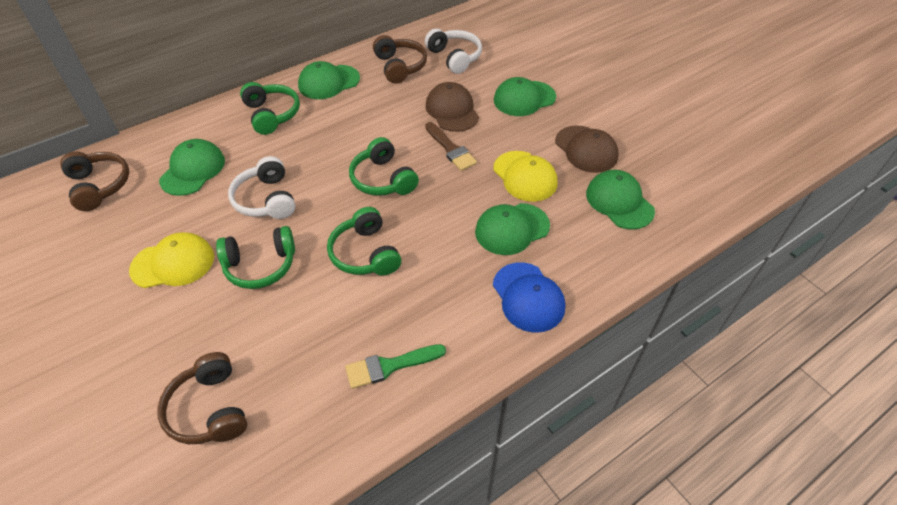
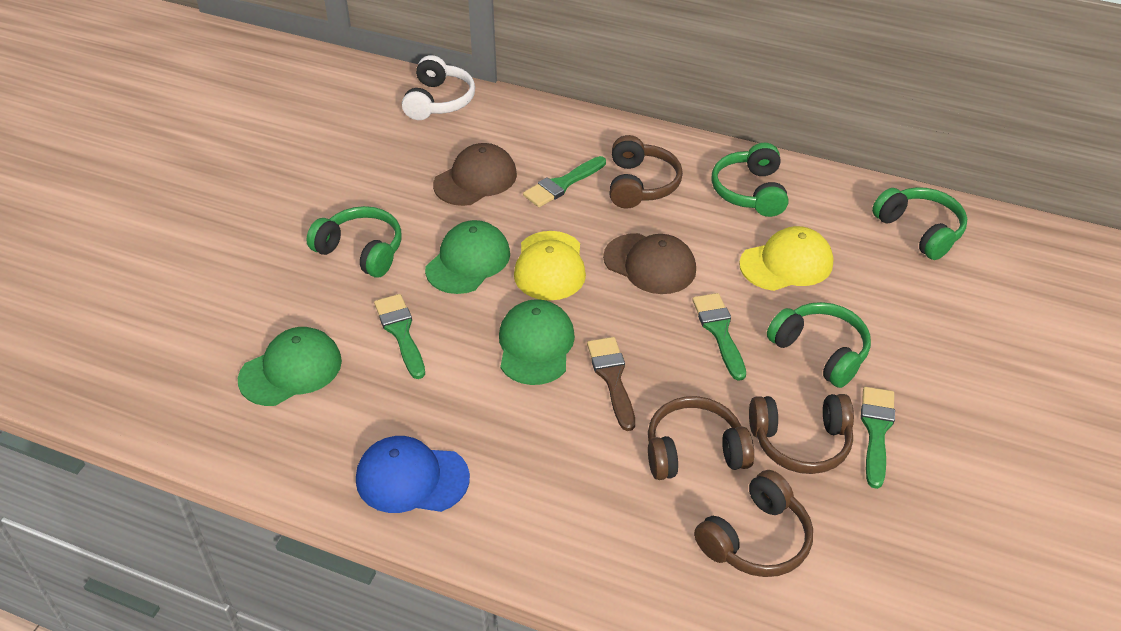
brown headphones: [60,151,129,211] [157,352,247,444] [373,35,427,84] = 3 -> [609,135,683,209] [648,396,754,480] [694,470,813,577] [749,394,854,474] = 4
green brush: [345,344,446,389] = 1 -> [374,294,425,379] [523,156,606,207] [692,293,746,381] [861,387,895,489] = 4
green cap: [159,139,225,196] [298,61,360,99] [475,203,550,255] [494,77,556,116] [586,170,655,230] = 5 -> [238,327,342,406] [425,220,510,294] [499,299,575,385] = 3
white headphones: [228,156,295,219] [425,29,482,74] = 2 -> [402,55,475,120] = 1

